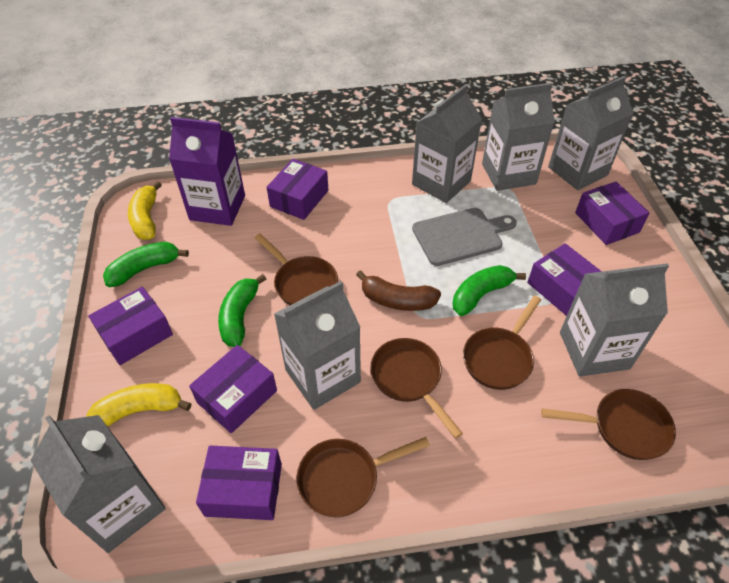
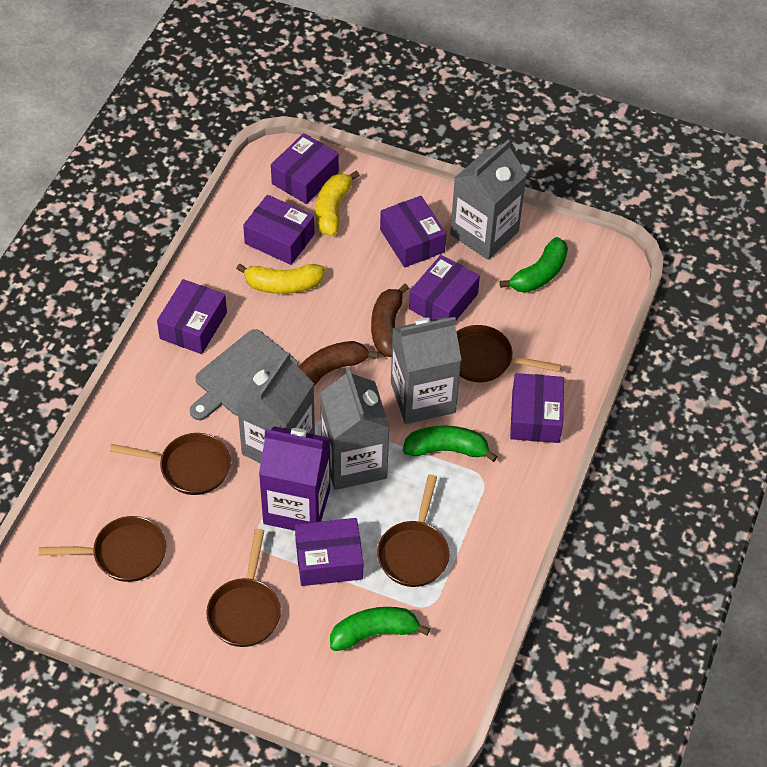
brown banana: [356,270,441,311] = 1 -> [299,341,379,385] [371,284,409,357] = 2
grey carton: [30,415,166,553] [274,281,361,410] [412,84,482,203] [482,83,555,191] [548,76,634,190] [560,263,669,377] = 6 -> [236,352,315,463] [320,367,390,490] [391,317,462,424] [450,140,527,260] = 4
purple box: [88,287,173,365] [189,345,277,433] [196,446,282,520] [267,159,328,220] [527,243,602,316] [575,181,649,245] = 6 -> [157,279,227,354] [243,195,314,265] [271,133,339,204] [295,518,363,586] [380,196,446,267] [409,255,480,320] [510,373,564,443] = 7

